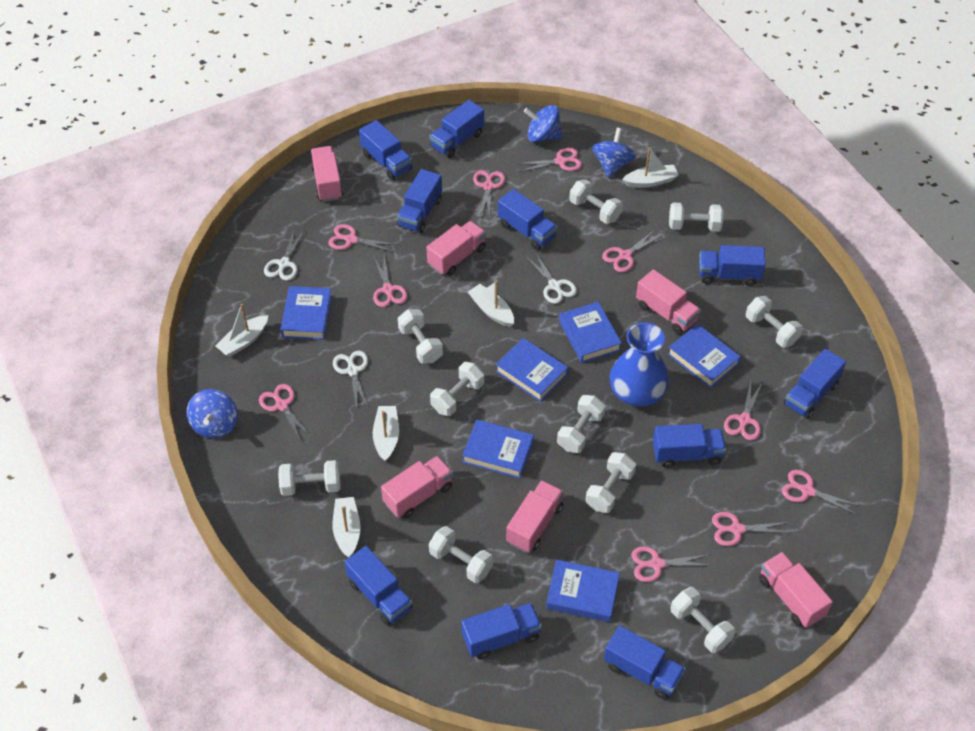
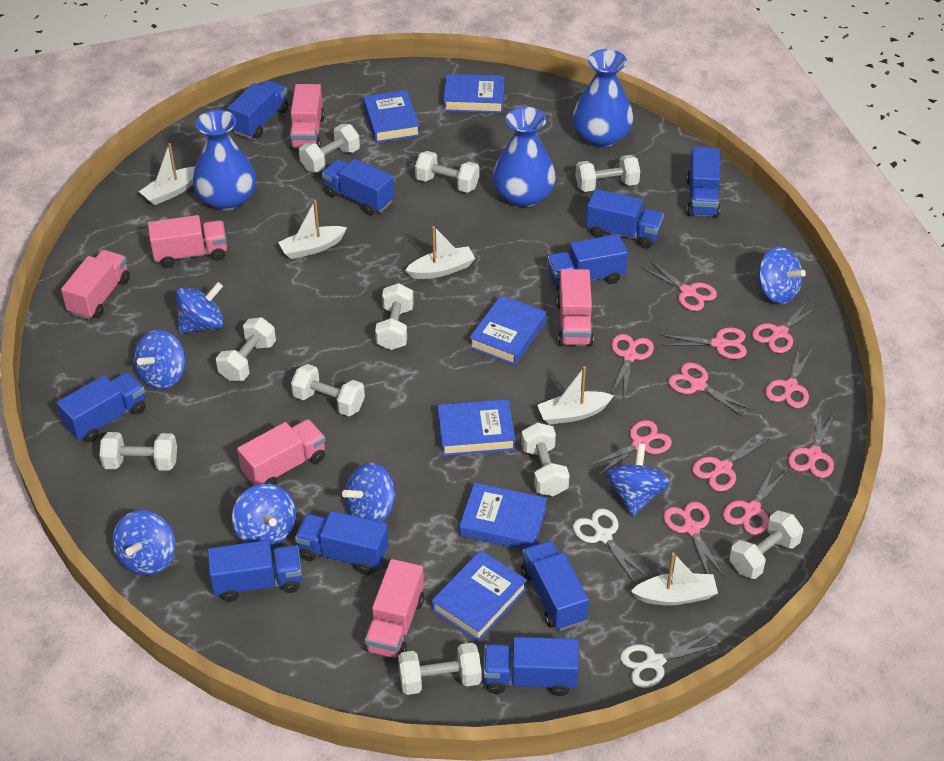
blue spinning top: [186,389,238,438] [524,105,562,142] [592,128,636,178] = 3 -> [112,510,175,576] [134,330,185,390] [176,282,225,334] [232,484,296,547] [342,462,396,522] [605,443,670,516] [757,247,806,304] = 7
blue vase: [610,322,669,407] = 1 -> [192,110,256,210] [493,107,556,207] [573,49,634,147] = 3
pink scissors: [259,384,311,442] [328,224,397,252] [373,256,408,307] [473,170,505,218] [517,148,582,172] [602,230,661,272] [631,546,712,582] [712,512,792,546] [724,381,762,440] [782,470,861,515] = 10 -> [588,420,672,477] [611,334,654,399] [641,260,717,311] [661,327,747,359] [663,502,724,577] [668,363,752,418] [692,431,769,491] [723,465,787,535] [752,300,819,353] [765,344,813,408] [788,410,835,478] = 11
white scissors: [264,231,304,281] [333,351,368,409] [526,252,577,304] = 3 -> [573,508,648,583] [620,633,721,688] = 2

